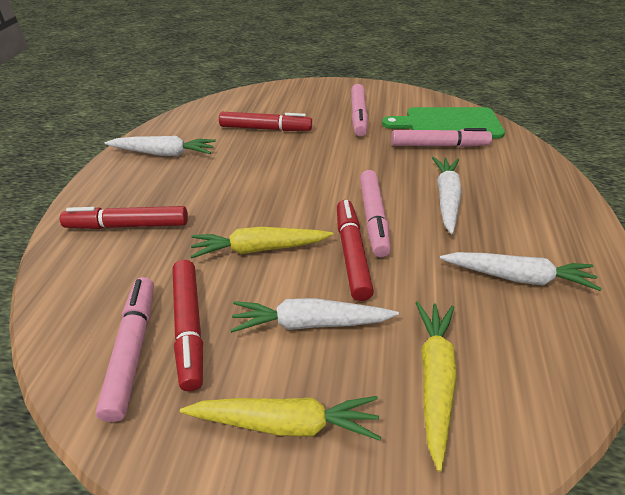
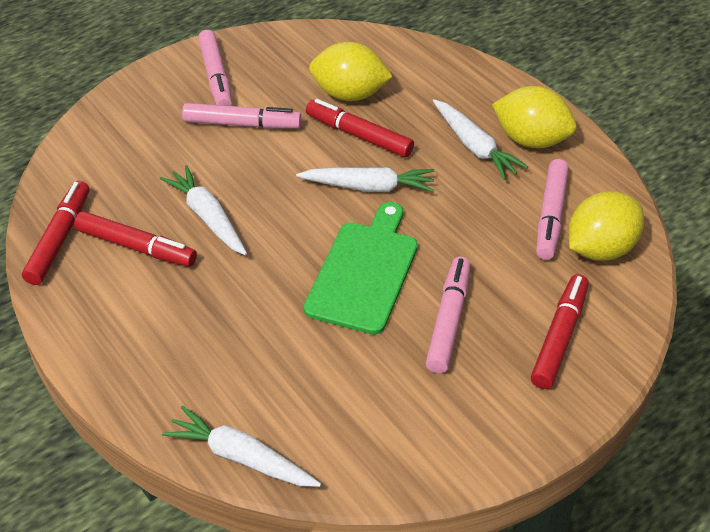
yellow carrot: [180,396,381,441] [190,227,333,259] [416,301,457,472] = 3 -> none = 0
yellow lemon: none = 0 -> [309,42,393,101] [492,86,577,148] [569,191,644,261] = 3

